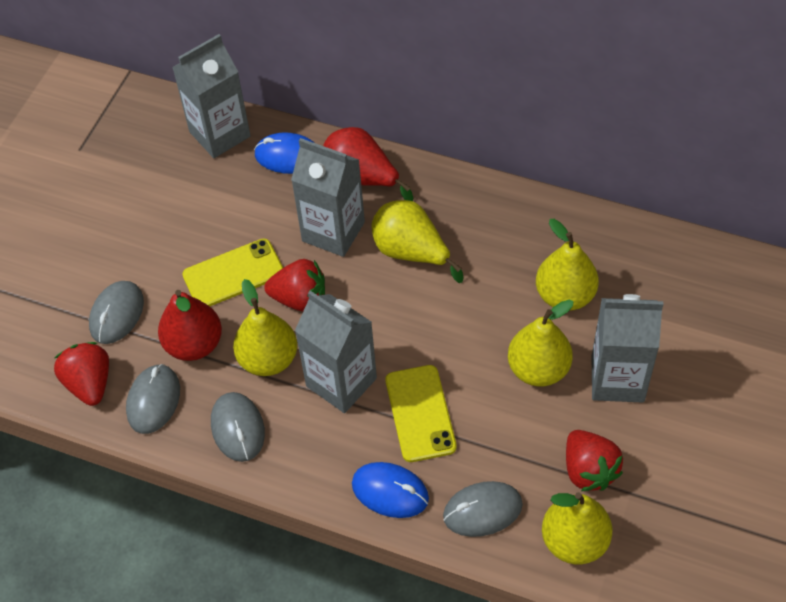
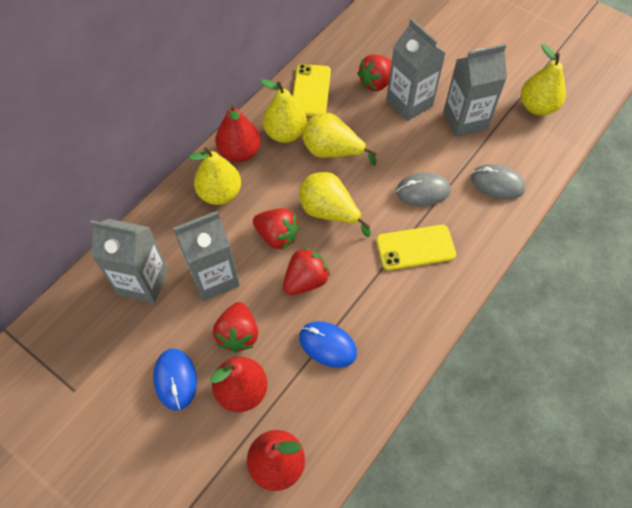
grey mouse: [89,281,144,344] [126,364,180,434] [211,392,265,462] [443,481,523,537] = 4 -> [396,172,450,206] [471,164,525,200] = 2
red pear: [158,290,222,361] [323,127,413,201] = 2 -> [210,357,268,412] [215,104,261,162] [247,430,305,491] = 3
red strawberry: [54,342,109,406] [264,259,325,312] [566,430,623,491] = 3 -> [213,302,258,353] [253,208,300,250] [283,247,330,295] [357,54,392,91] = 4

